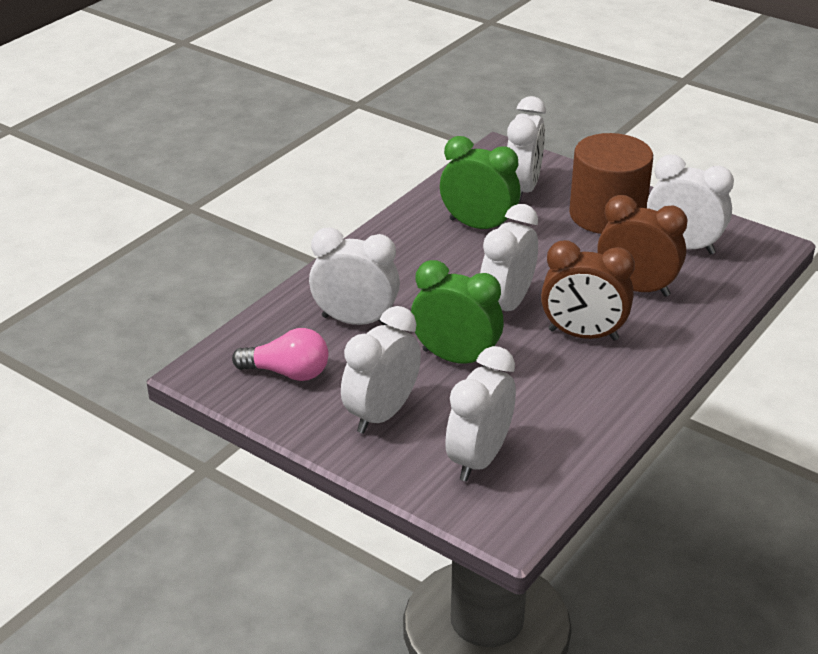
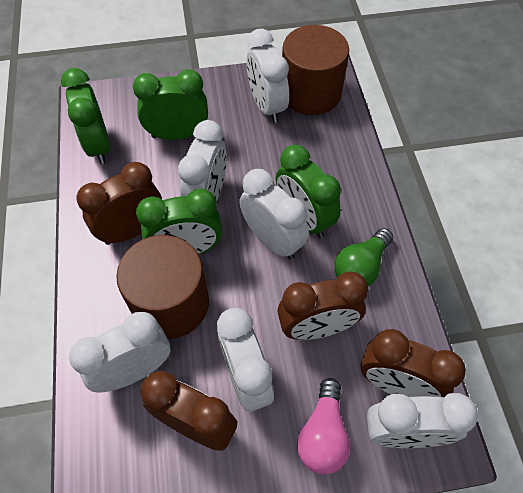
brown clock: [541,240,635,341] [597,195,688,297] = 2 -> [77,162,162,245] [141,371,237,451] [277,272,369,340] [361,329,466,397] = 4
brown cylinder: [569,133,653,234] = 1 -> [116,235,209,339] [282,25,349,115] = 2
green clock: [411,260,504,367] [440,136,520,229] = 2 -> [61,68,110,164] [133,69,208,140] [136,189,222,254] [276,145,341,238] = 4
green light bulb: none = 0 -> [335,228,393,286] = 1

